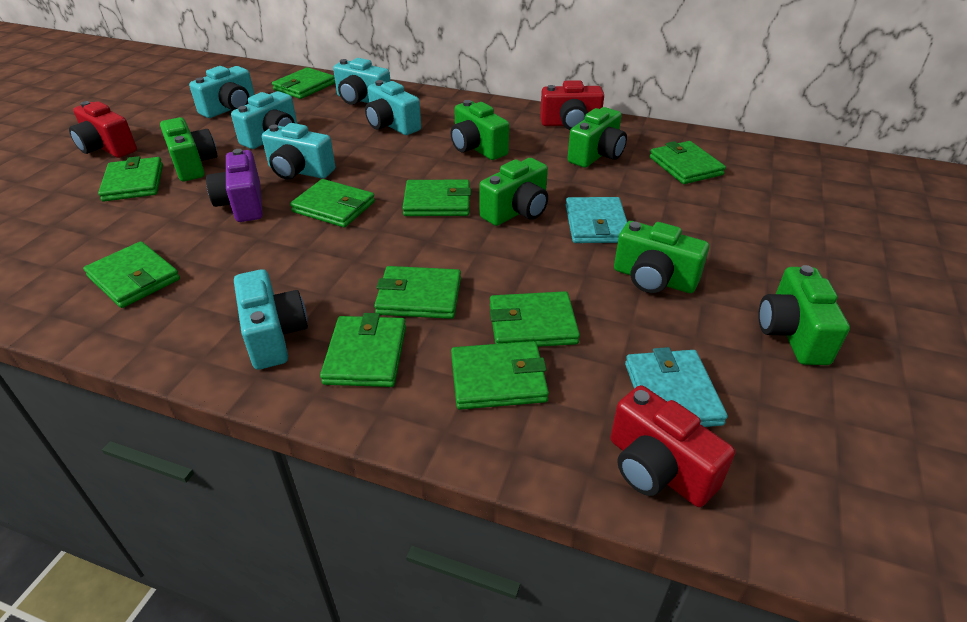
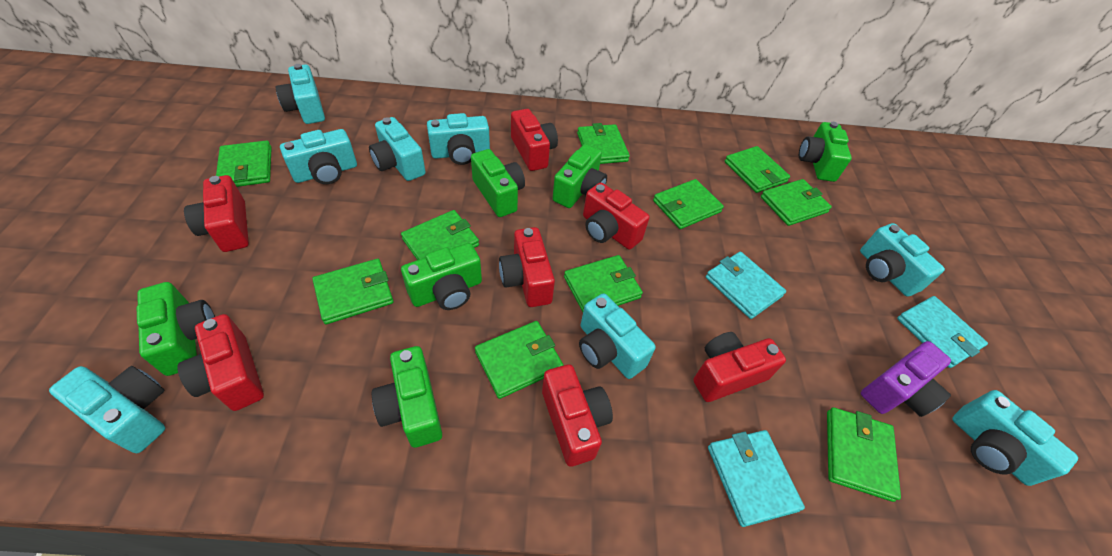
red camera: [69,101,137,158] [540,80,604,130] [611,385,735,507] = 3 -> [177,314,264,411] [184,175,249,252] [499,227,555,307] [511,109,558,171] [542,364,613,467] [583,183,649,250] [693,332,786,402] = 7
turquoise camera: [189,66,255,118] [231,91,297,149] [234,269,308,370] [262,123,336,180] [333,58,390,105] [365,80,421,135] = 6 -> [49,366,165,453] [276,64,325,124] [280,129,357,184] [369,117,426,181] [427,113,490,165] [579,293,656,379] [860,223,945,297] [952,390,1078,486] = 8
turquoise wallet: [566,197,627,243] [625,347,728,427] = 2 -> [706,252,786,319] [708,430,805,527] [897,296,988,368] = 3

